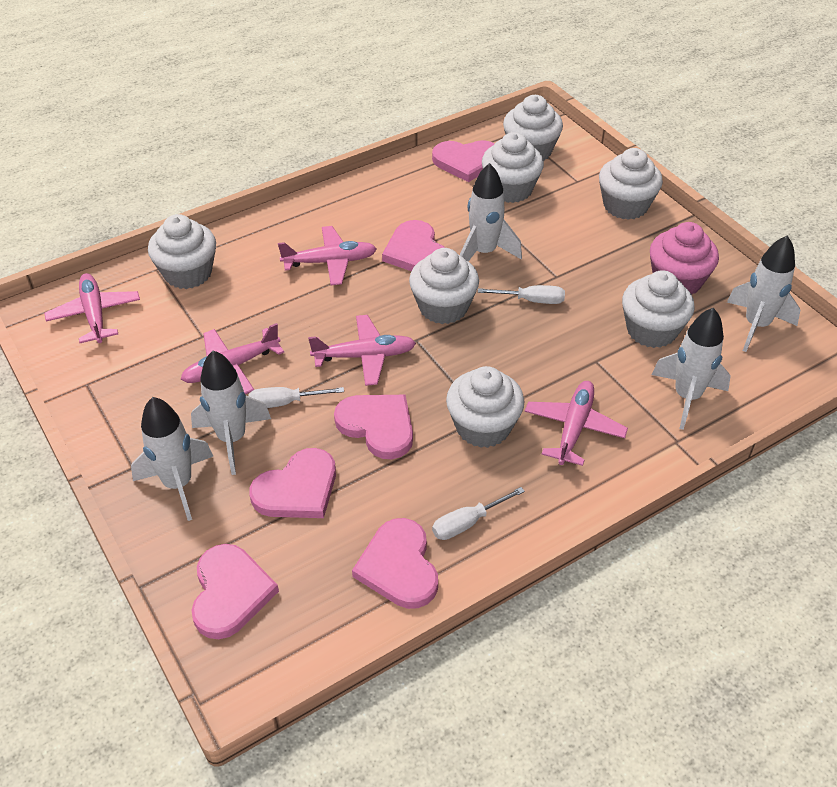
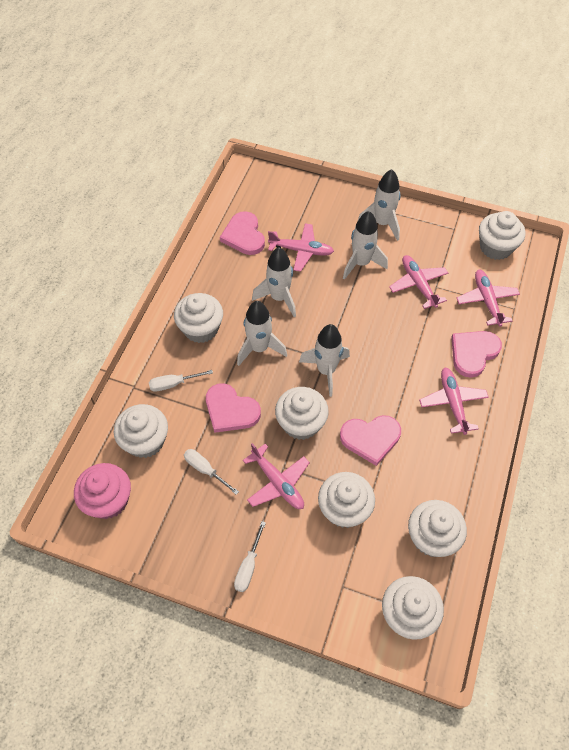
pink heart: [191,544,279,639] [249,448,336,518] [334,395,413,459] [352,518,438,609] [382,220,445,271] [432,140,495,182] = 6 -> [206,383,261,433] [220,211,265,255] [340,415,401,466] [451,331,502,378] = 4

